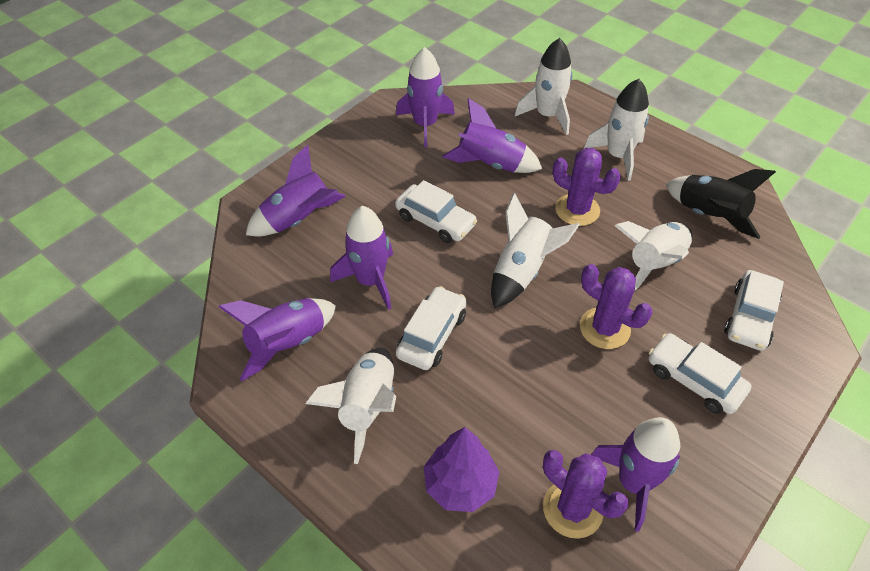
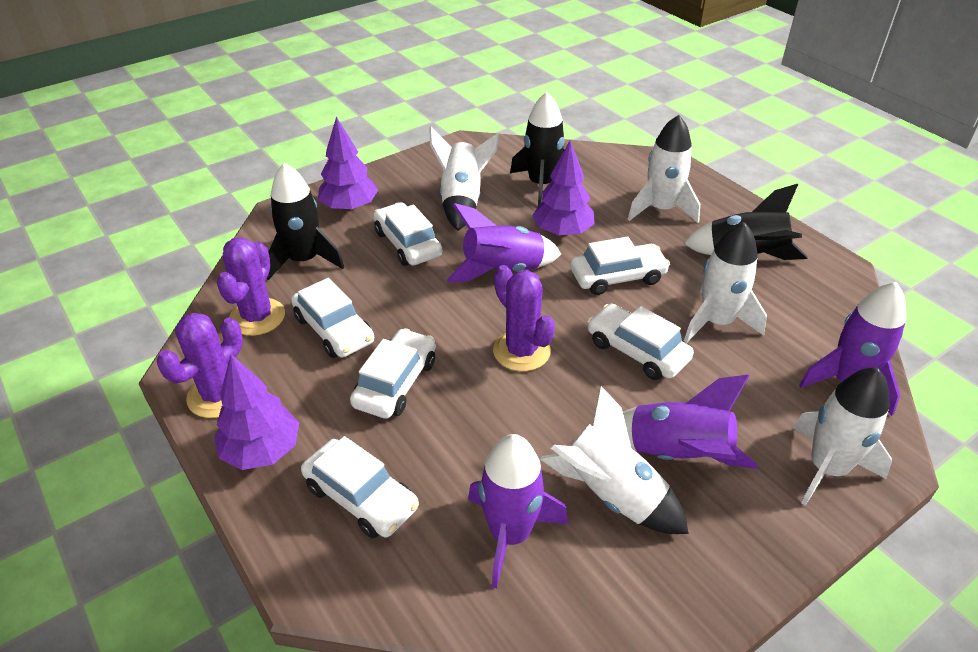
black rocket: [666,169,776,239] = 1 -> [267,163,344,280] [510,92,565,206] [684,184,808,260] = 3
purple rocket: [219,298,336,381] [246,145,346,237] [330,206,393,310] [396,47,455,148] [442,98,542,173] [591,417,680,532] = 6 -> [446,203,561,282] [468,434,568,588] [623,374,758,469] [799,282,906,416] = 4
purple tree: [424,427,500,512] = 1 -> [214,354,299,470] [318,117,378,211] [532,140,595,236] = 3
white car: [395,180,477,243] [396,286,466,370] [649,333,751,414] [724,270,784,351] = 4 -> [291,278,374,358] [301,436,419,538] [350,328,436,419] [373,202,442,266] [570,237,670,295] [587,304,694,380] = 6

